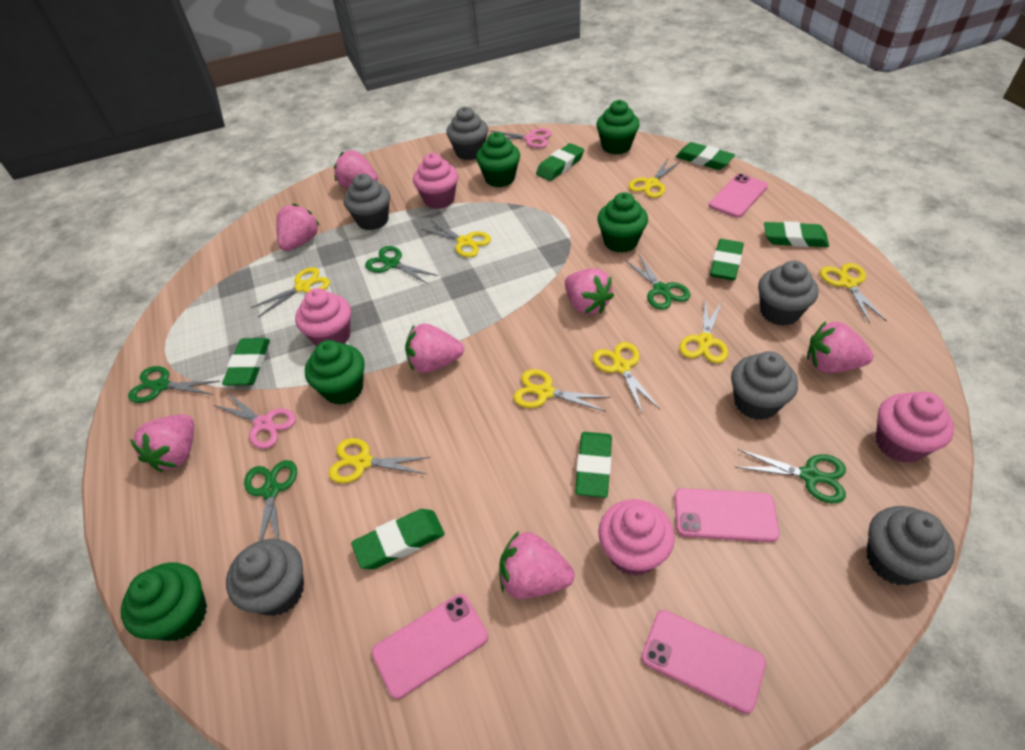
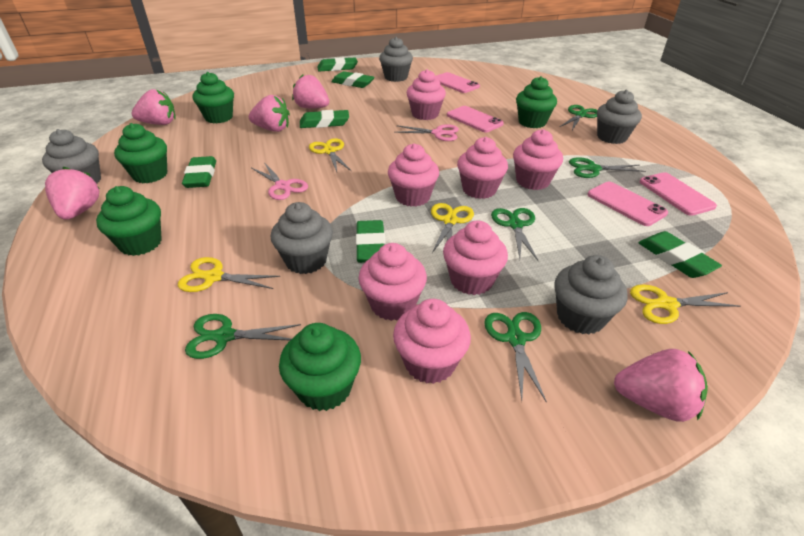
green eraser: [222,338,270,385] [351,509,445,569] [536,143,584,181] [575,432,612,498] [676,142,735,170] [710,239,744,281] [764,221,829,247] = 7 -> [182,156,216,188] [300,110,349,128] [317,57,358,71] [331,71,375,88] [356,220,386,263] [638,231,722,278] = 6
grey cupcake: [226,539,304,616] [344,174,390,230] [446,107,488,160] [731,351,798,420] [758,261,818,326] [866,506,955,586] = 6 -> [42,129,101,184] [271,202,333,274] [379,37,413,82] [554,255,628,335] [597,90,642,144] = 5
pink cupcake: [295,288,351,347] [413,153,458,209] [598,499,675,576] [875,391,954,463] = 4 -> [358,243,427,321] [388,143,439,207] [393,299,471,384] [406,69,446,120] [443,221,508,295] [457,137,508,199] [513,129,563,190] = 7
pink strawberry: [130,415,194,472] [276,204,319,251] [334,150,378,188] [405,324,464,373] [499,531,575,599] [565,269,614,315] [807,321,873,373] = 7 -> [45,167,100,220] [131,89,176,125] [249,95,290,132] [292,74,329,109] [614,349,708,422] = 5
yellow scissors: [250,267,330,317] [329,438,431,483] [421,220,491,257] [514,369,610,412] [593,342,660,415] [628,159,681,198] [679,298,728,363] [820,263,887,324] = 8 -> [178,257,280,292] [309,138,351,172] [431,203,474,253] [630,284,740,324] = 4

